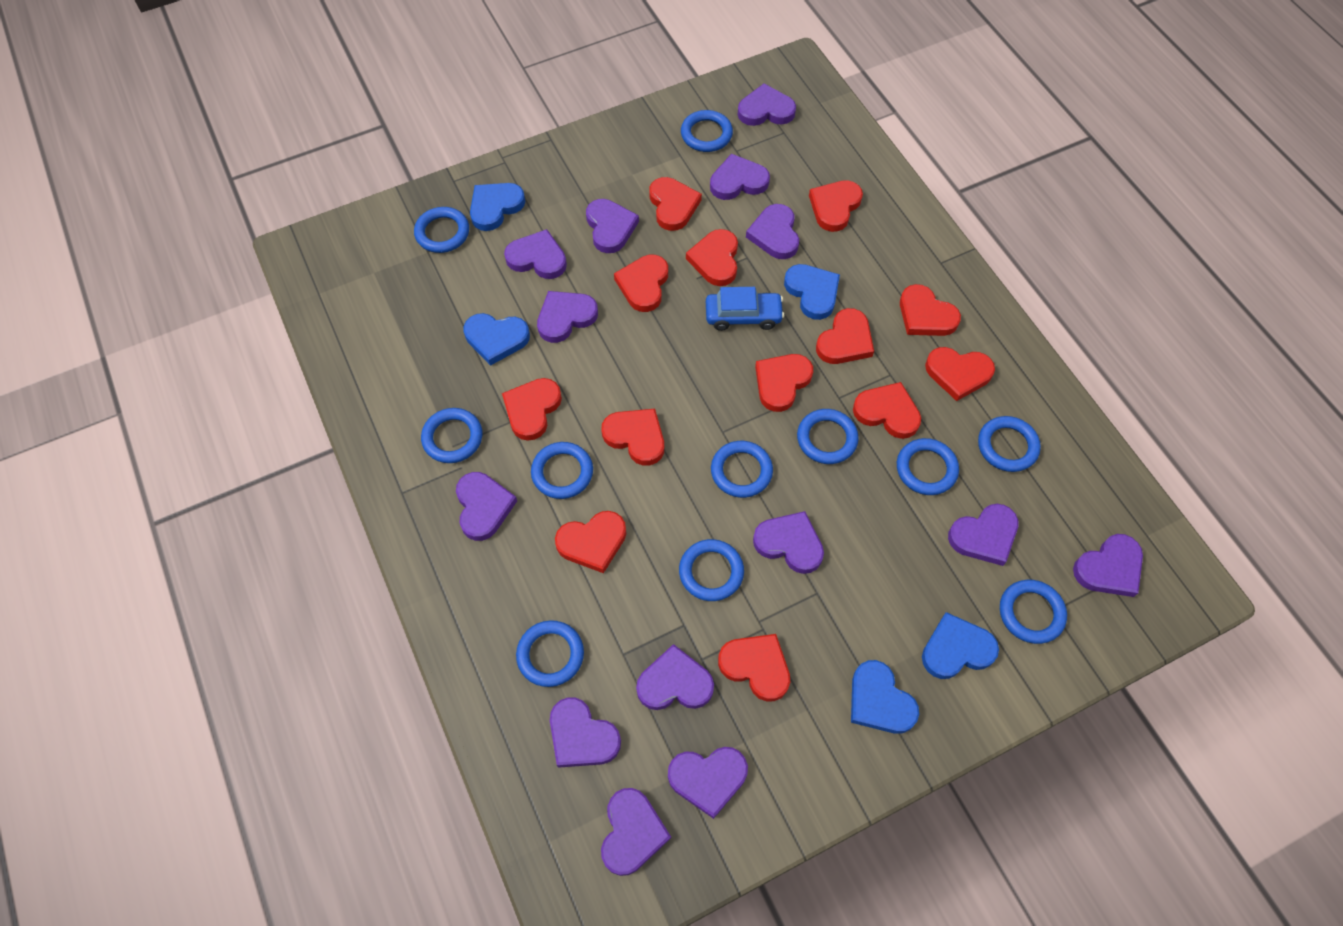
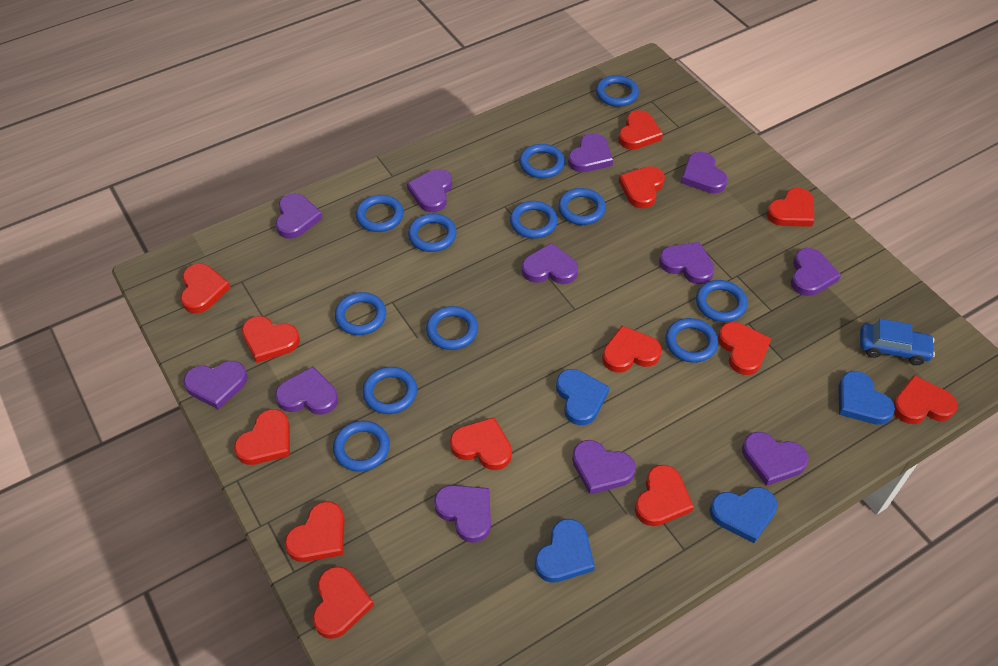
blue heart: [464,313,530,366] [470,183,525,231] [784,264,840,320] [851,660,919,734] [922,612,999,679] = 5 -> [535,519,595,583] [556,369,609,425] [710,487,777,543] [839,371,895,425] = 4
blue ring: [414,207,469,253] [421,408,482,463] [516,620,584,687] [531,442,593,499] [679,539,744,601] [681,110,733,152] [711,441,773,498] [797,409,859,464] [897,438,959,495] [978,416,1041,472] [1000,580,1067,644] = 11 -> [333,421,390,472] [335,292,386,335] [356,195,404,232] [362,367,417,414] [408,214,457,252] [426,306,478,350] [510,201,558,238] [519,144,565,178] [558,188,606,225] [596,75,639,107] [665,318,718,363] [696,280,747,322] = 12
purple heart: [456,472,517,541] [504,229,567,279] [537,291,598,343] [550,697,621,768] [586,199,639,253] [601,788,671,876] [636,644,714,710] [668,747,748,819] [710,154,770,200] [738,83,796,126] [746,204,799,259] [753,511,824,574] [948,504,1019,566] [1073,534,1143,597] = 14 -> [183,361,248,409] [275,366,338,415] [276,193,323,239] [407,169,452,212] [434,485,491,543] [522,243,578,284] [568,133,613,172] [572,440,636,494] [659,242,715,284] [681,152,728,193] [742,432,808,486] [791,248,841,296] = 12

